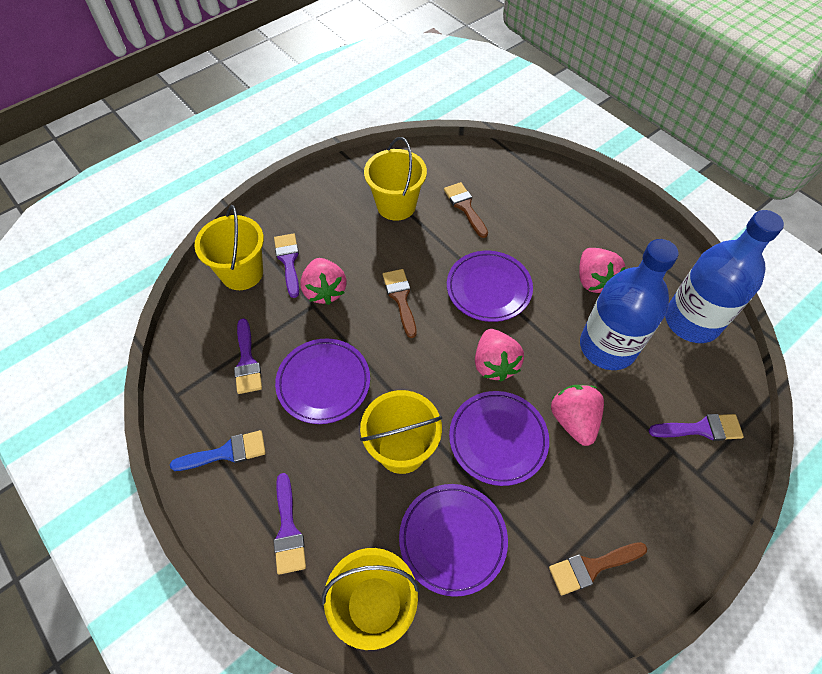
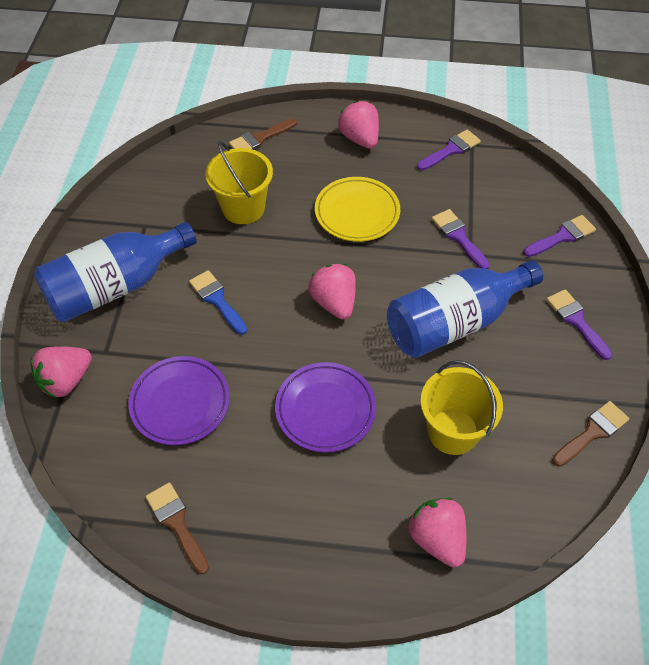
purple plate: [275,338,370,424] [399,484,508,597] [447,251,533,322] [449,391,549,486] = 4 -> [129,356,230,445] [275,362,376,453] = 2
yellow bucket: [194,205,264,290] [322,548,420,650] [360,390,442,474] [364,137,427,221] = 4 -> [205,141,273,224] [420,360,503,455] = 2
yellow plate: none = 0 -> [315,177,400,242] = 1

